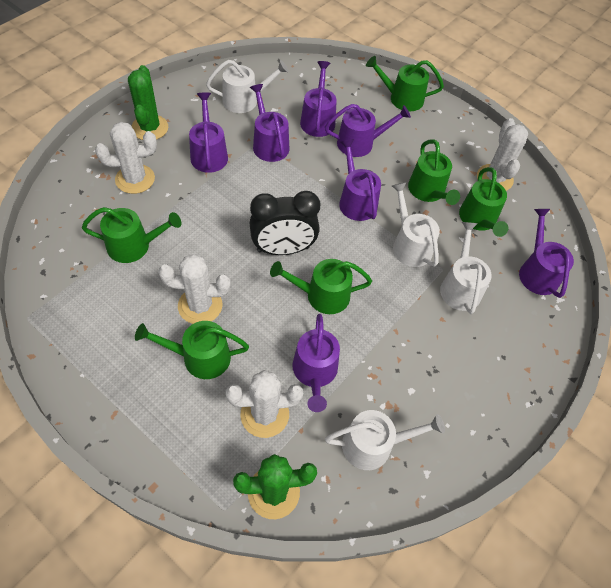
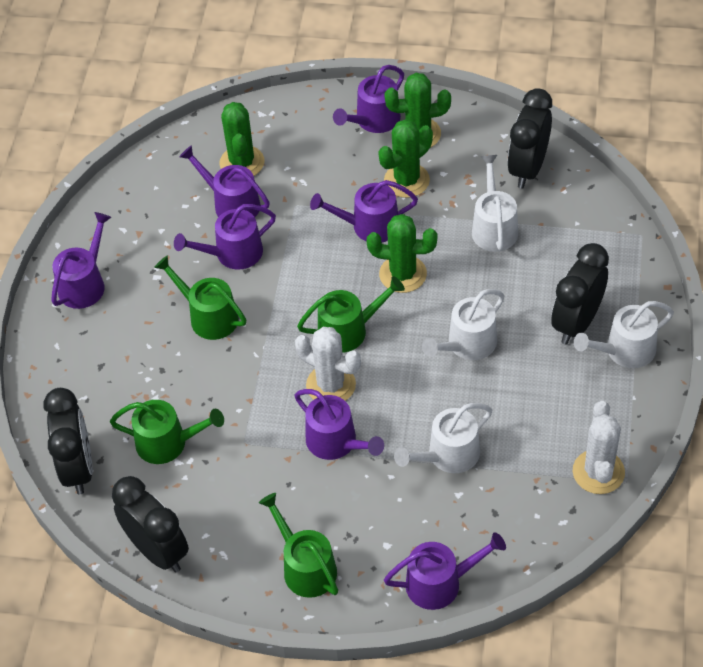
black clock: [250,191,320,255] = 1 -> [43,388,93,495] [112,476,189,573] [507,88,552,189] [551,243,609,345] = 4
green cactus: [128,65,168,140] [233,454,317,519] = 2 -> [220,102,264,176] [366,214,437,293] [378,119,433,198] [384,73,451,148] = 4
green watering can: [82,207,181,263] [135,321,249,379] [270,259,372,314] [366,56,444,111] [408,140,460,205] [459,167,509,237] = 6 -> [110,400,224,464] [154,256,247,340] [259,493,338,598] [297,276,405,353] = 4
white cactus: [95,122,157,194] [158,254,230,324] [226,370,303,438] [477,118,528,191] = 4 -> [295,327,361,401] [573,401,625,494] = 2

